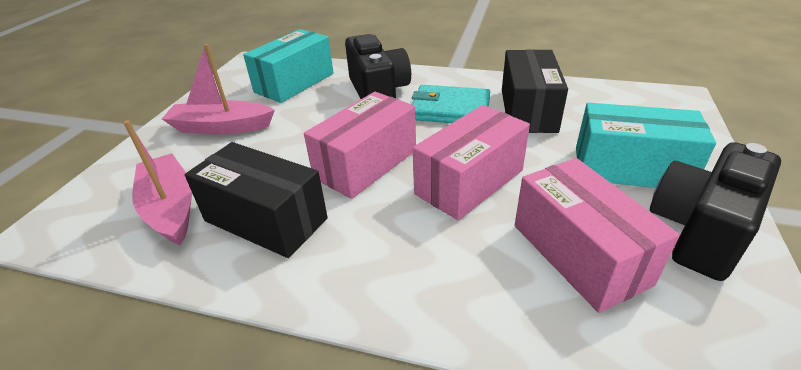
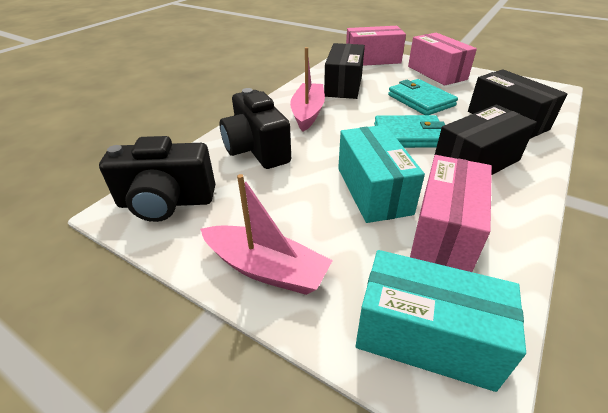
black box: [185,142,328,258] [502,49,568,133] = 2 -> [324,43,365,99] [434,105,537,175] [468,69,567,139] = 3
turquoise wallet: [412,85,490,123] = 1 -> [374,115,445,148] [388,79,458,115] = 2

